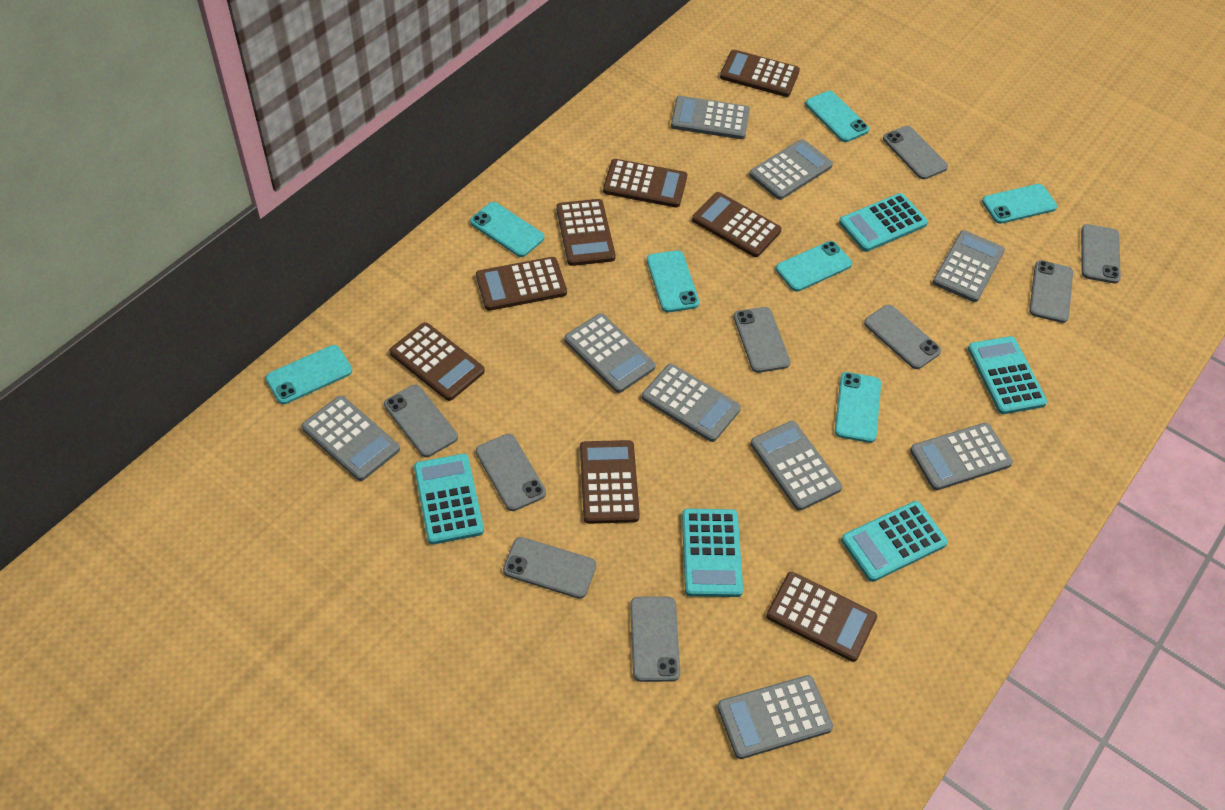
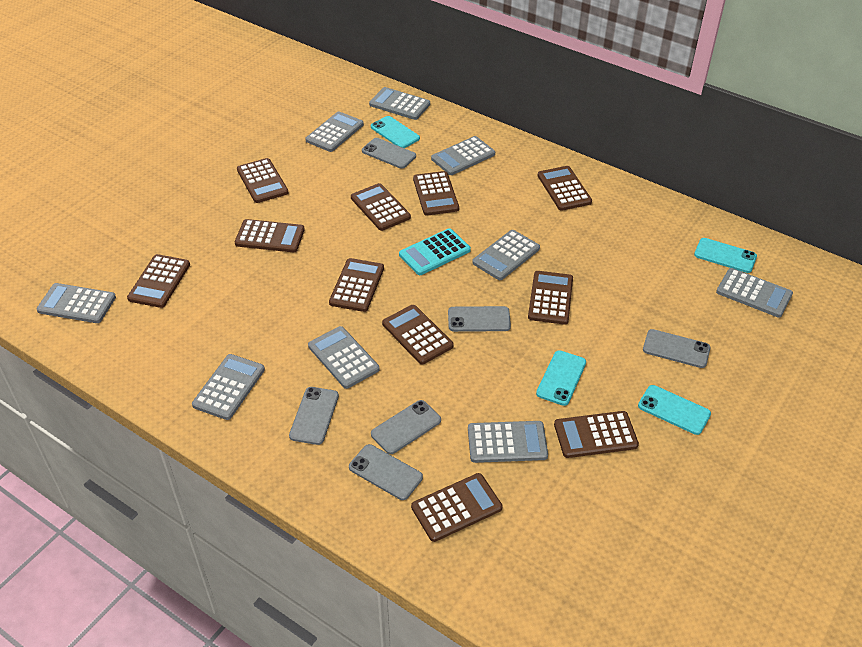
brown calculator: [390,322,485,401] [476,257,567,311] [556,199,616,266] [580,440,640,524] [603,159,687,208] [692,192,781,257] [720,50,800,97] [766,572,877,662] = 8 -> [127,254,190,308] [235,219,305,252] [237,158,288,203] [329,258,384,312] [351,183,411,231] [382,305,454,365] [411,473,503,542] [413,171,459,216] [528,271,573,325] [537,166,592,211] [554,411,639,458] = 11
grey phone: [384,385,458,457] [476,434,546,511] [503,537,596,599] [630,596,680,682] [734,307,790,373] [864,305,941,369] [883,126,948,179] [1029,260,1073,323] [1081,224,1121,284] = 9 -> [289,387,339,445] [349,444,423,500] [362,138,416,169] [371,400,441,454] [448,306,511,332] [643,329,711,368] = 6
turquoise calculator: [414,454,484,545] [682,509,743,597] [839,193,928,252] [841,501,948,582] [968,336,1047,414] = 5 -> [399,228,471,275] = 1
turquoise phone: [265,345,352,404] [470,202,544,257] [647,250,699,312] [776,241,852,291] [806,91,869,142] [835,372,881,443] [982,184,1057,224] = 7 -> [371,116,420,148] [536,350,586,406] [638,385,711,435] [694,238,757,273] = 4

